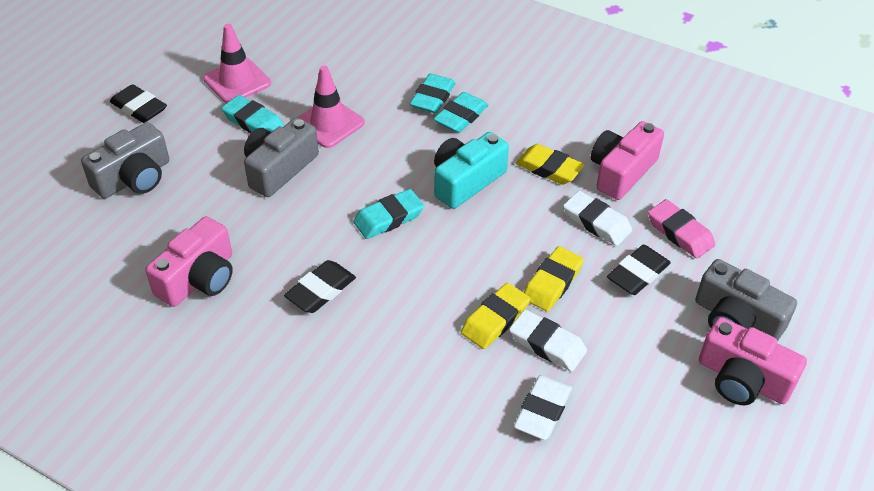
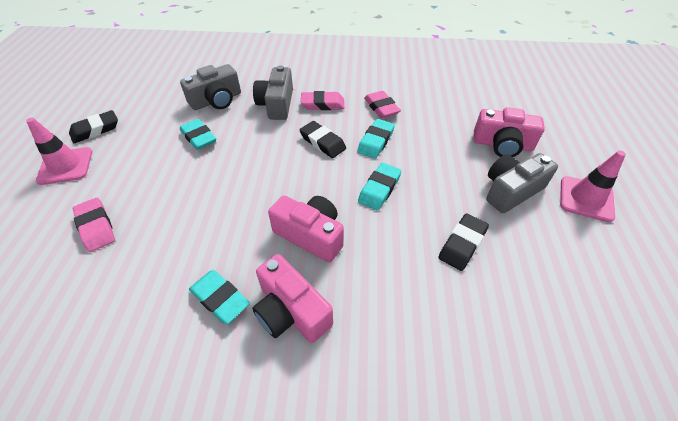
pink eraser: [648,199,715,259] = 1 -> [73,198,115,252] [301,91,345,110] [364,91,401,118] = 3
turquoise camera: [434,132,509,209] = 1 -> none = 0
white eraser: [509,309,587,371] [514,375,572,440] [563,191,632,246] = 3 -> none = 0
yellow eraser: [461,283,530,349] [516,144,585,185] [524,246,584,312] = 3 -> none = 0

